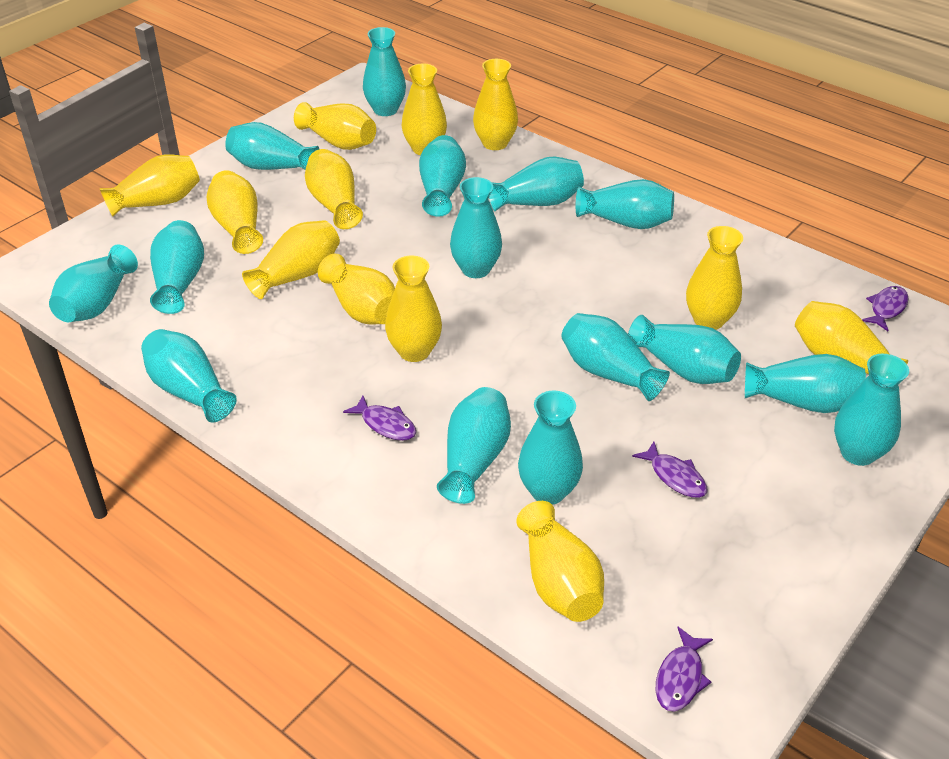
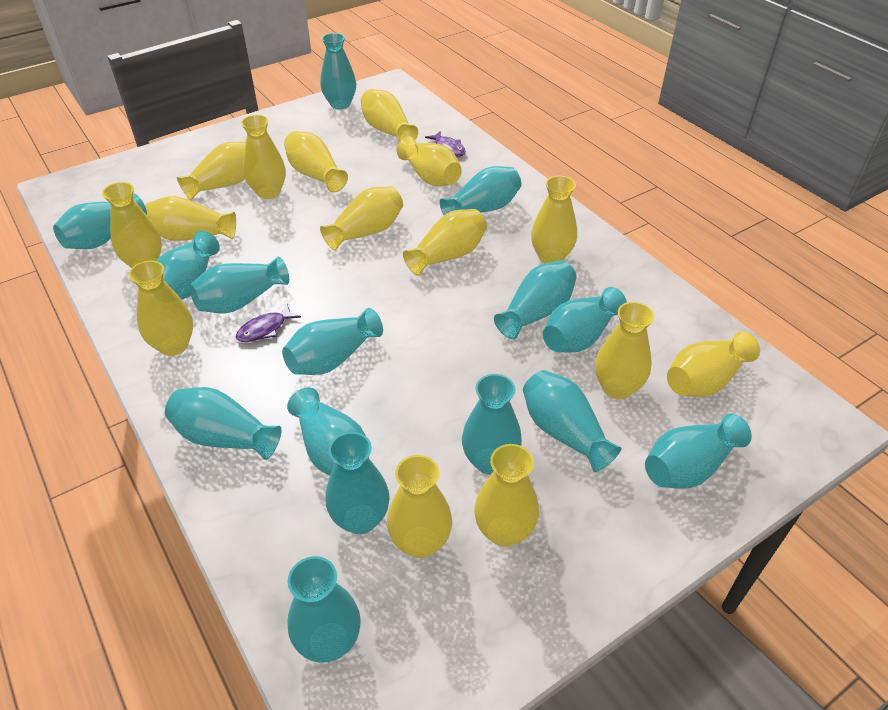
purple fish: [343,395,416,441] [632,442,707,498] [655,627,713,712] [862,286,909,331] = 4 -> [236,304,301,342] [425,131,466,157] = 2
yellow vase: [100,154,200,217] [207,170,263,254] [242,220,340,299] [294,102,376,150] [305,149,363,229] [318,254,395,324] [385,256,442,362] [402,63,447,155] [473,59,518,150] [516,501,604,622] [686,226,743,330] [795,301,908,374] = 12 -> [102,182,162,268] [128,261,193,356] [143,196,236,241] [177,142,246,200] [241,115,286,199] [284,131,348,192] [320,186,403,251] [361,89,418,142] [387,455,452,558] [397,136,462,186] [403,209,487,276] [474,444,539,547] [531,176,577,264] [595,302,655,399] [667,331,760,397] = 15

